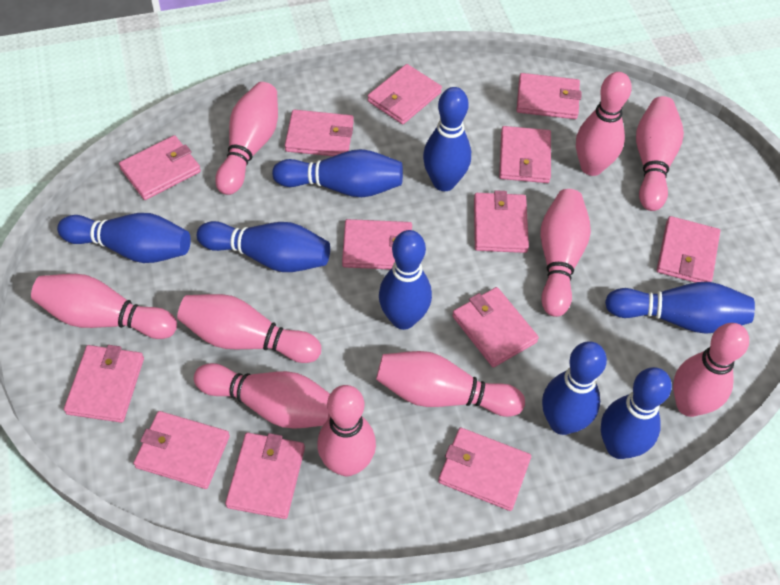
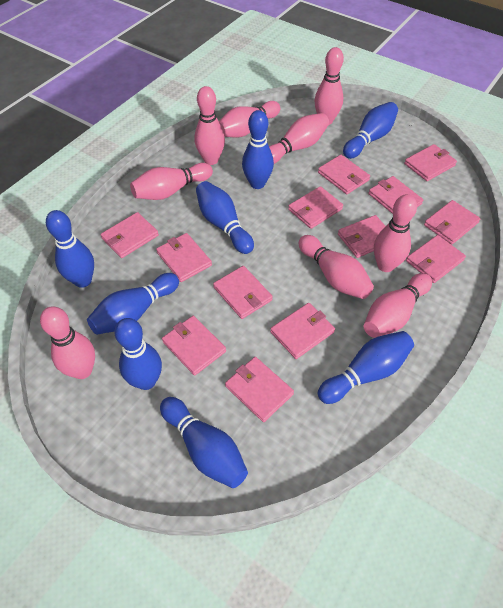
pink bowling pin: [31,274,177,339] [177,294,321,363] [194,363,331,429] [215,82,278,195] [317,385,376,476] [376,351,525,417] [540,189,591,317] [576,72,632,176] [636,96,684,211] [673,323,749,417] = 10 -> [40,306,95,379] [130,163,213,200] [194,86,225,165] [219,101,280,138] [269,113,329,164] [298,235,374,299] [315,47,344,125] [364,273,432,338] [374,194,417,272] = 9

